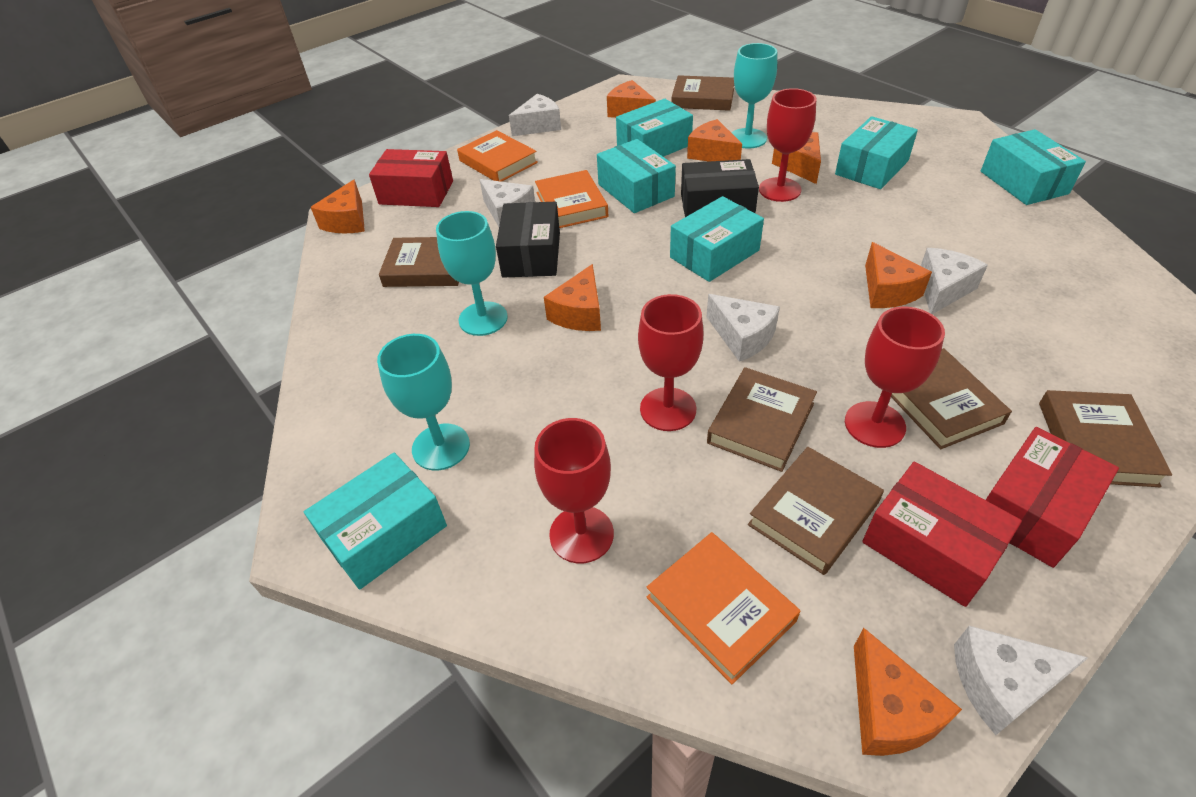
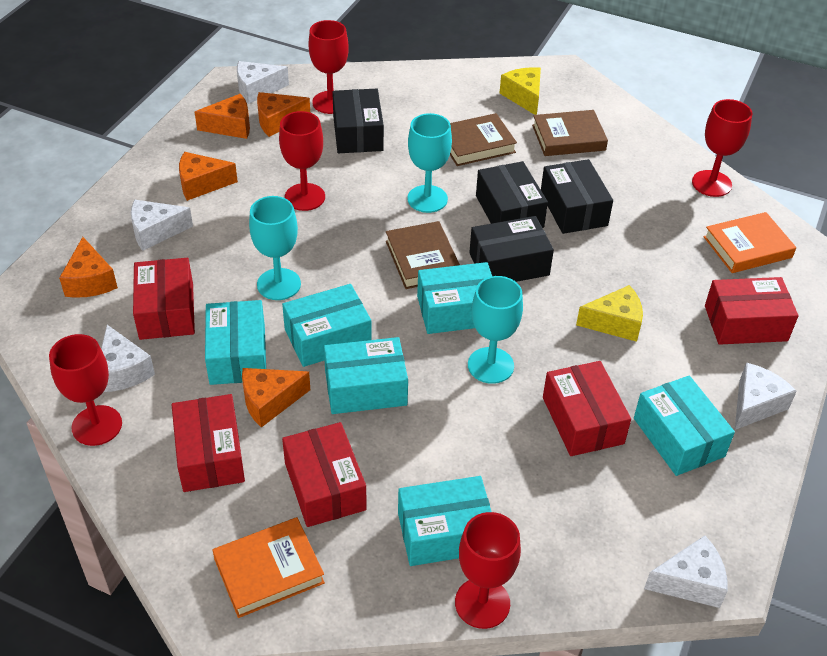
black box: [496,202,560,278] [681,159,759,217] = 2 -> [332,89,384,153] [469,216,554,282] [476,161,548,228] [541,159,613,234] = 4
brown book: [379,237,459,287] [672,75,734,111] [707,367,817,472] [748,447,884,575] [891,348,1012,449] [1039,390,1172,487] = 6 -> [386,221,460,289] [450,113,517,166] [532,110,608,156] = 3
orange book: [457,130,538,182] [535,170,608,228] [646,532,800,684] = 3 -> [212,517,325,618] [704,212,796,273] = 2
orange cheese: [311,180,365,234] [544,264,601,331] [607,80,656,118] [687,119,742,162] [772,132,821,184] [854,628,962,756] [865,242,932,308] = 7 -> [59,237,118,298] [179,152,238,201] [195,94,250,139] [242,368,310,428] [257,92,310,137] = 5
red box: [369,149,453,207] [862,462,1022,607] [986,427,1119,568] = 3 -> [133,258,195,340] [171,394,245,492] [282,422,367,527] [543,361,631,456] [705,277,799,345] = 5
red goblet: [534,418,614,563] [638,294,703,431] [759,88,816,202] [845,307,945,448] = 4 -> [49,334,122,446] [279,111,325,211] [309,20,349,114] [455,512,521,629] [692,99,753,197] = 5
yellow cheese: none = 0 -> [500,67,541,115] [576,285,643,342] = 2

